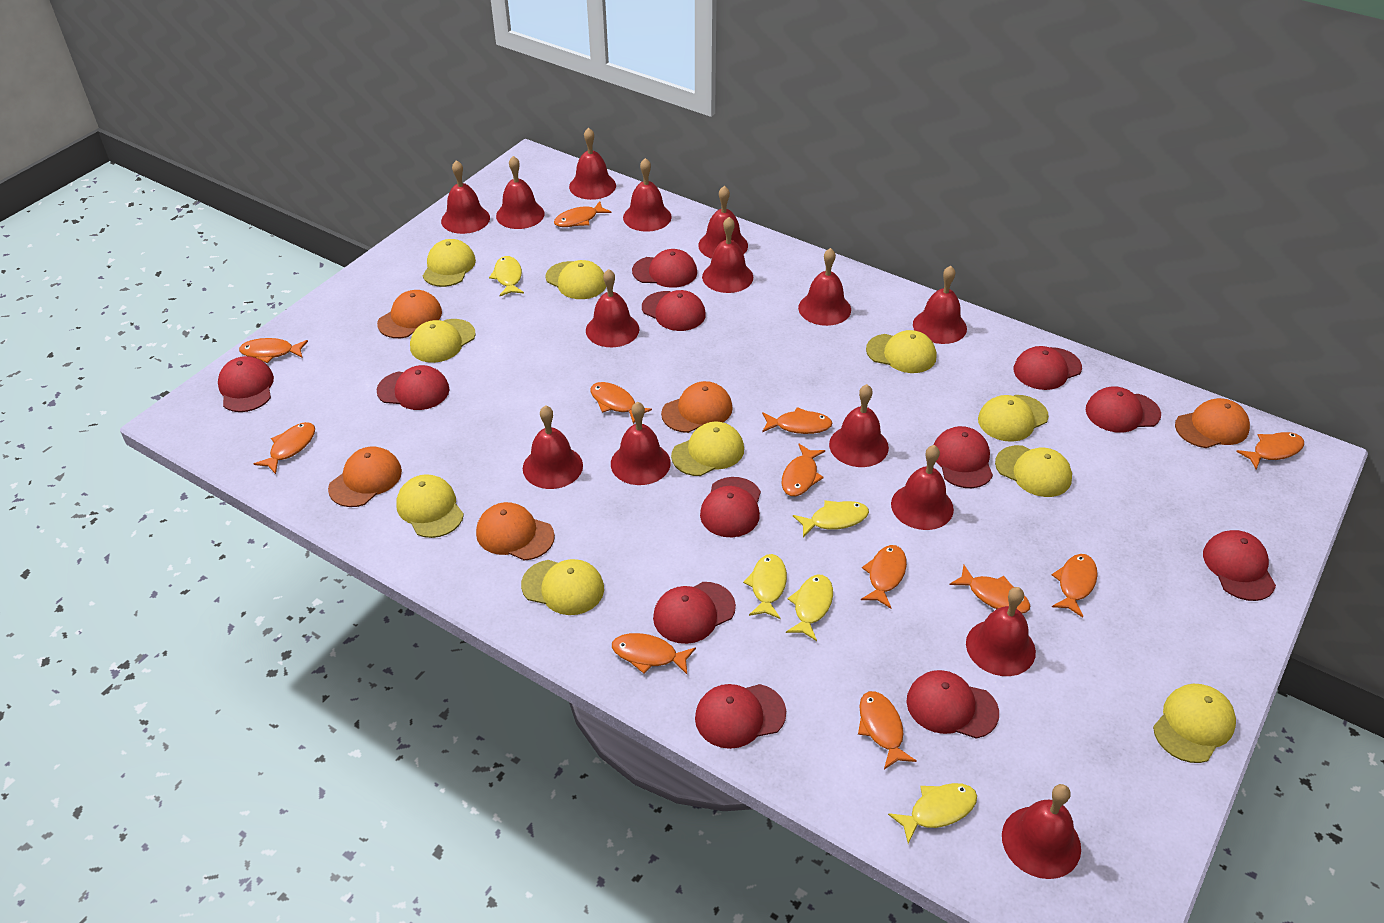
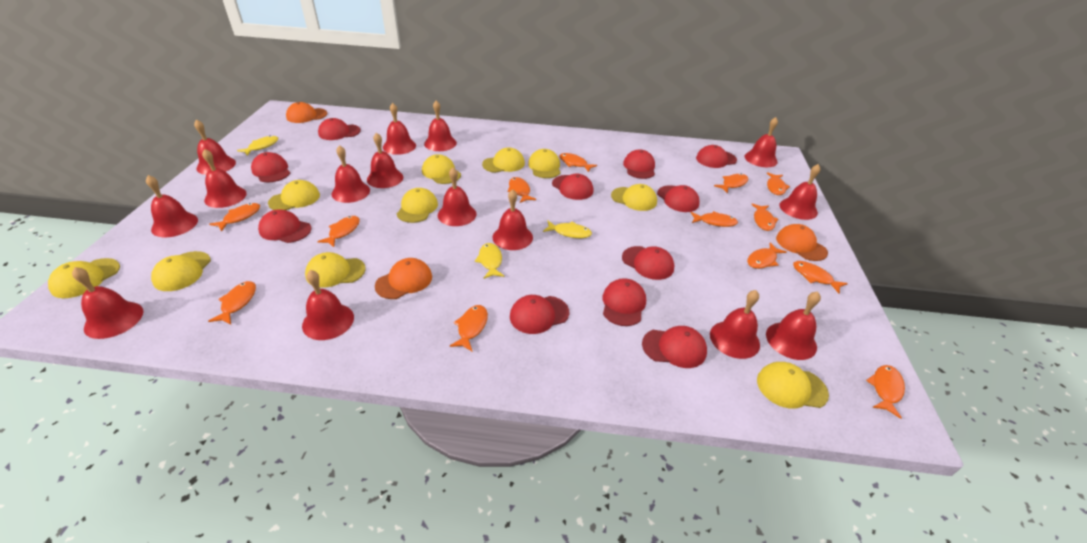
orange cap: [328,446,402,507] [377,290,442,338] [476,502,555,561] [661,381,733,433] [1175,398,1250,448] = 5 -> [286,102,327,123] [375,258,432,299] [776,224,828,261] = 3
orange fish: [239,338,308,363] [254,422,315,474] [554,201,611,227] [590,382,652,424] [612,633,696,674] [762,407,833,434] [782,443,825,496] [858,691,917,770] [861,545,907,609] [949,565,1030,613] [1052,554,1097,618] [1236,432,1304,470] = 12 -> [208,281,256,324] [209,203,260,232] [317,216,360,247] [450,305,488,351] [508,177,536,203] [559,153,597,172] [691,211,738,227] [714,174,748,193] [747,242,787,269] [751,203,778,231] [767,172,790,195] [793,261,848,293] [866,365,905,419] = 13
red cap: [218,356,274,412] [377,365,450,410] [632,249,697,288] [642,290,706,331] [653,582,736,644] [695,684,786,749] [700,477,761,537] [906,670,999,739] [934,426,993,488] [1014,346,1082,390] [1086,386,1161,433] [1203,530,1276,601] = 12 -> [251,152,290,183] [258,210,311,243] [318,118,361,140] [510,295,569,334] [552,174,594,200] [603,278,646,326] [622,246,674,280] [623,149,655,179] [642,326,707,368] [657,185,700,212] [696,145,737,168] = 11
yellow fish: [489,256,524,296] [743,554,787,619] [786,575,833,641] [793,500,869,537] [888,783,977,844] = 5 -> [237,136,278,156] [475,243,504,279] [543,221,592,238] = 3

